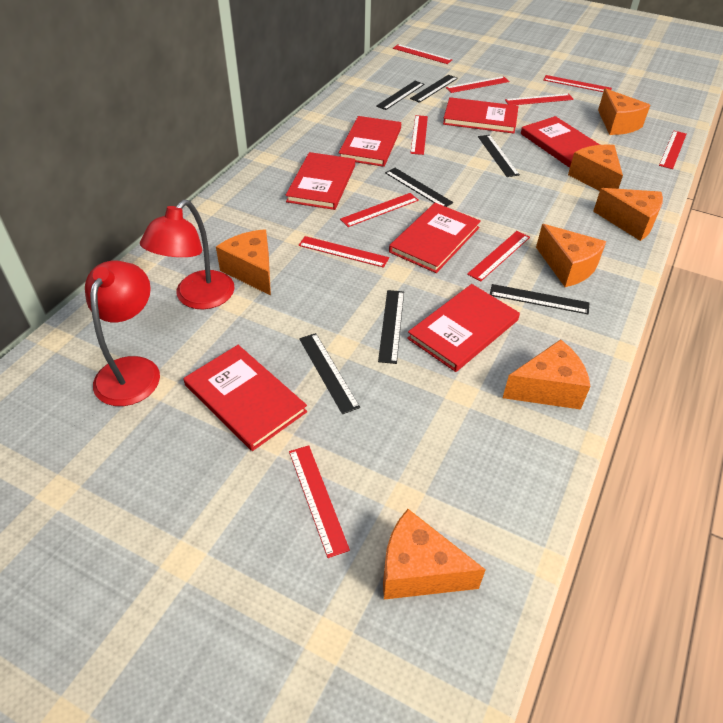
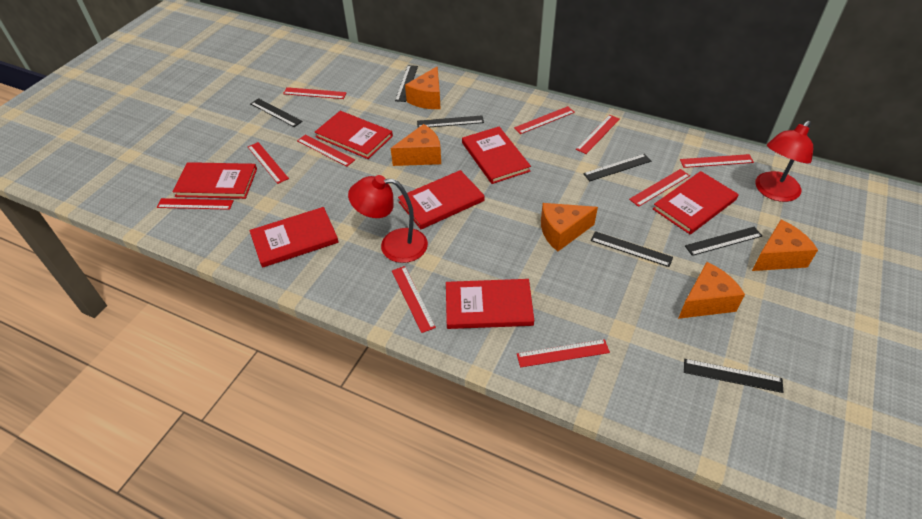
orange cheese: [216,229,271,296] [383,509,486,600] [503,339,591,410] [536,224,606,287] [568,145,623,191] [593,188,663,241] [598,88,650,135] = 7 -> [391,124,441,166] [405,66,441,109] [541,203,598,251] [678,262,745,319] [752,220,818,271] = 5

